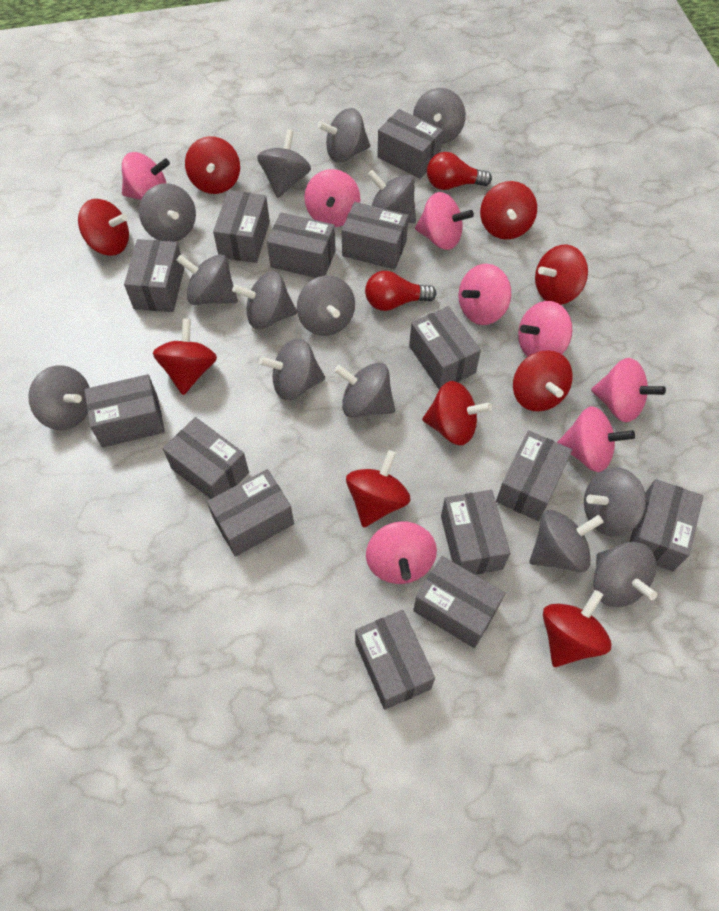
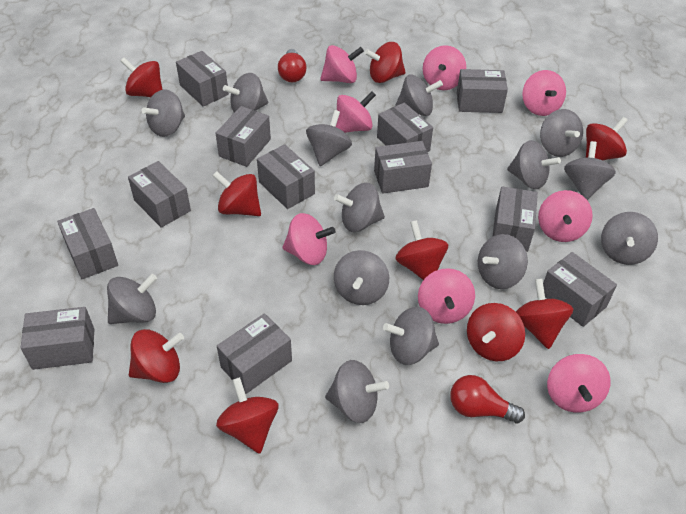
grey box: [84,374,165,448] [124,239,185,312] [163,417,249,499] [207,469,294,557] [213,190,270,263] [267,212,336,278] [342,202,408,269] [355,610,435,710] [377,109,443,179] [409,306,481,390] [413,556,505,648] [441,490,510,575] [496,431,572,521] [629,479,703,572] = 14 -> [20,307,94,370] [57,208,118,279] [128,161,191,228] [176,51,229,107] [216,106,271,167] [217,313,292,394] [257,144,315,209] [374,141,432,194] [377,102,433,152] [457,69,508,113] [492,186,538,252] [543,252,617,327] = 12

